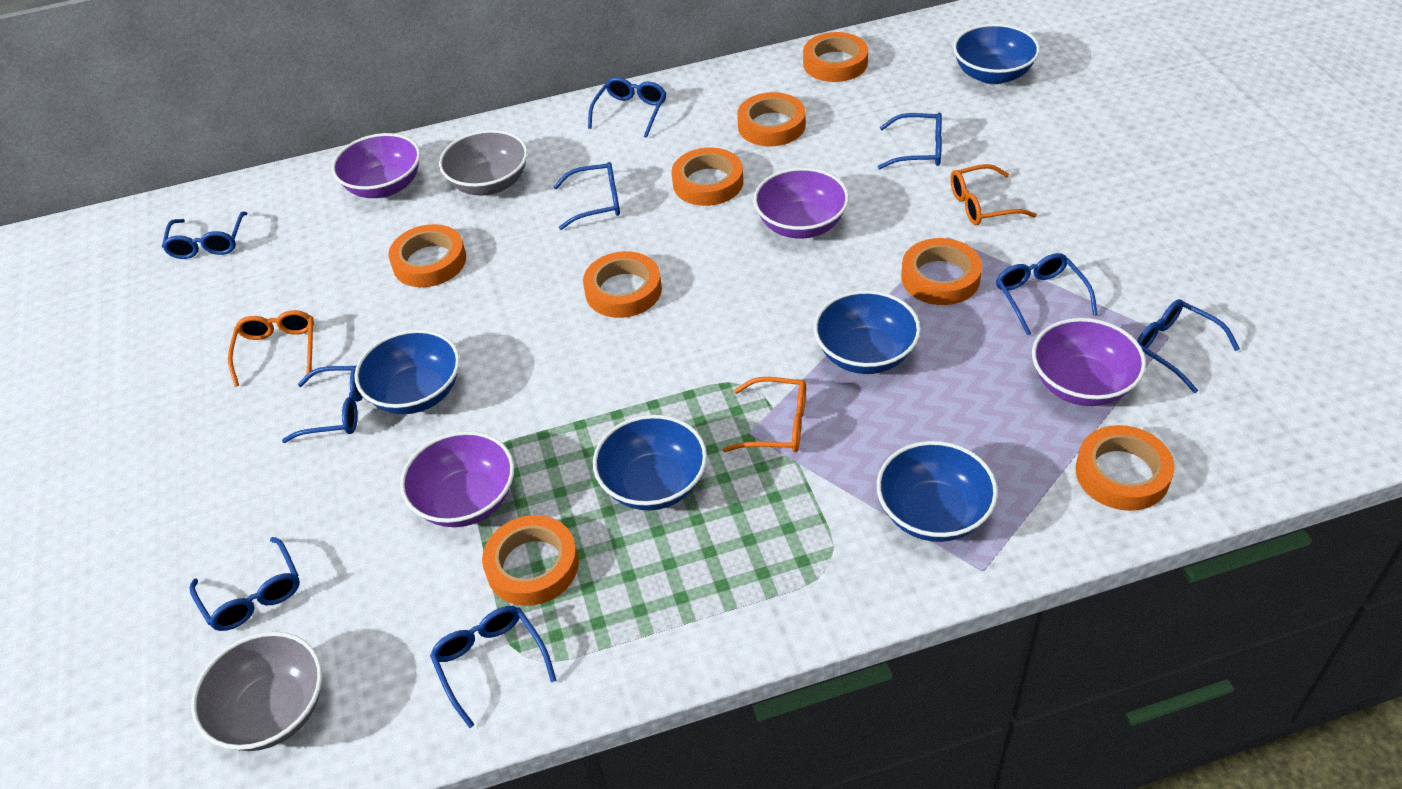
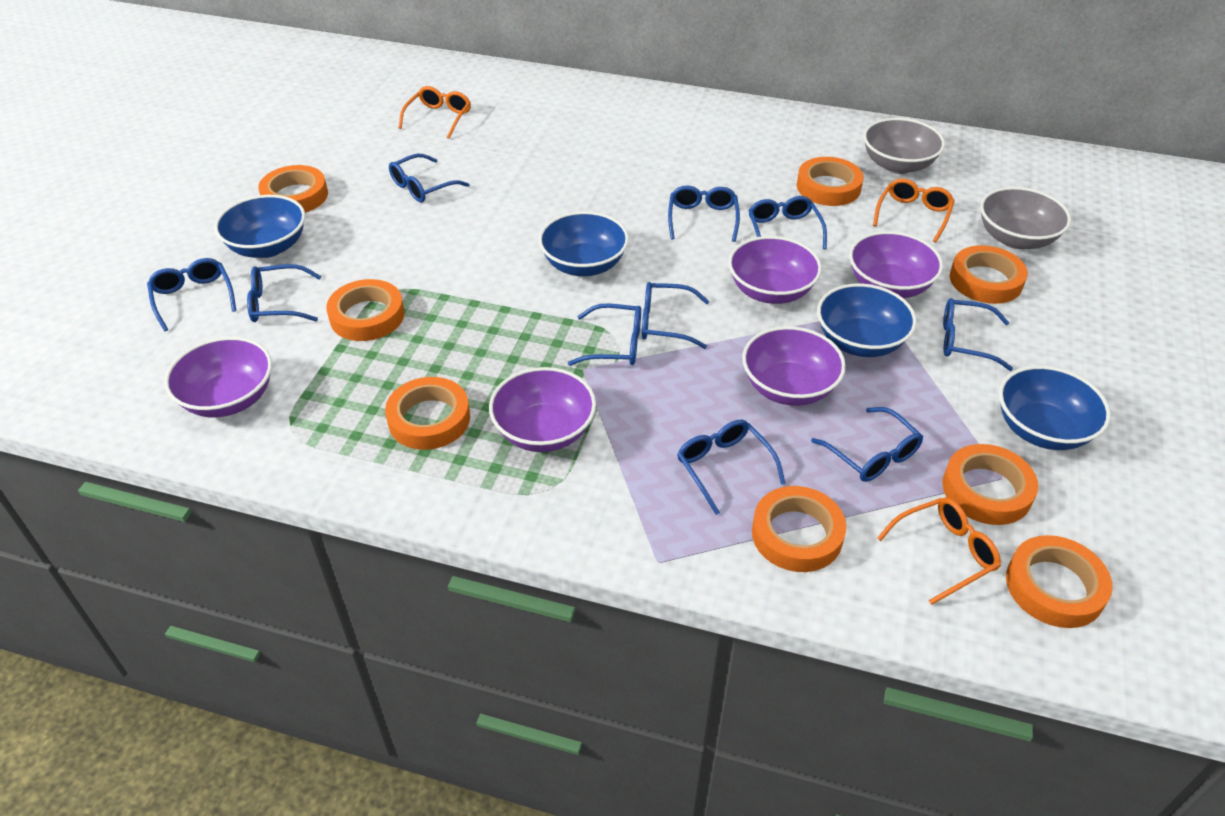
blue bowl: [354,330,460,414] [593,415,707,510] [814,290,921,374] [877,441,998,542] [953,24,1040,84] = 5 -> [214,195,305,258] [539,211,629,276] [817,283,917,357] [999,366,1111,450] = 4
blue glasses: [162,211,248,259] [190,537,300,631] [282,366,363,443] [430,606,556,728] [553,162,620,230] [588,77,666,138] [878,113,942,169] [996,253,1097,336] [1137,299,1240,393] = 9 -> [147,258,236,331] [247,264,321,322] [389,154,470,202] [568,303,641,366] [642,282,709,349] [668,185,740,242] [677,420,786,515] [748,196,827,249] [811,407,923,482] [943,298,1013,371] = 10
purple bowl: [332,133,420,198] [400,431,514,527] [753,168,849,239] [1032,318,1146,406] = 4 -> [164,337,272,418] [489,367,596,452] [728,236,822,304] [742,326,846,406] [849,231,943,298] = 5

